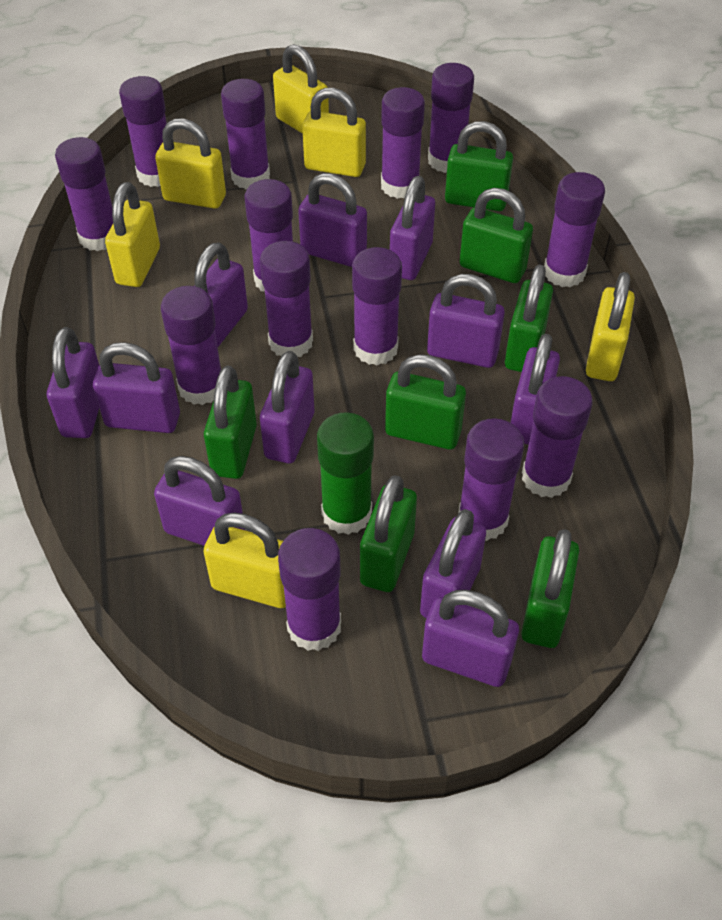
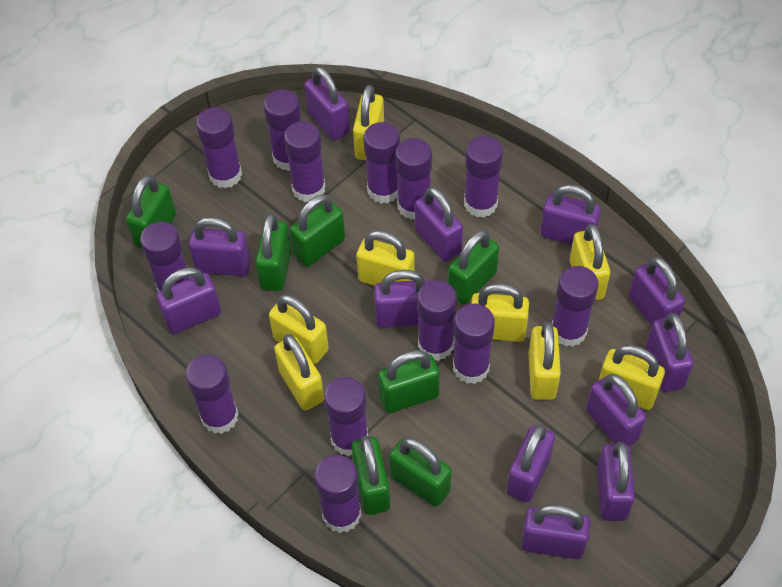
green glue stick: [317,412,374,535] = 1 -> none = 0
purple padlock: [47,327,99,438] [93,342,180,433] [154,456,245,546] [194,242,248,347] [260,351,314,463] [298,173,367,267] [390,176,435,280] [420,509,486,618] [422,590,519,687] [427,274,505,368] [510,334,560,445] = 11 -> [156,267,221,334] [189,217,251,276] [304,66,350,140] [374,270,430,328] [415,187,463,262] [507,424,555,503] [521,505,590,559] [540,185,601,245] [586,374,646,446] [597,442,635,521] [629,257,685,326] [646,313,693,392] = 12
yellow padlock: [105,182,160,287] [155,118,226,208] [203,512,286,608] [273,44,329,134] [302,88,366,177] [586,272,635,381] = 6 -> [269,295,329,364] [274,334,324,410] [353,85,384,160] [356,230,415,286] [471,284,529,342] [529,322,561,400] [570,224,610,300] [599,345,665,410] = 8

